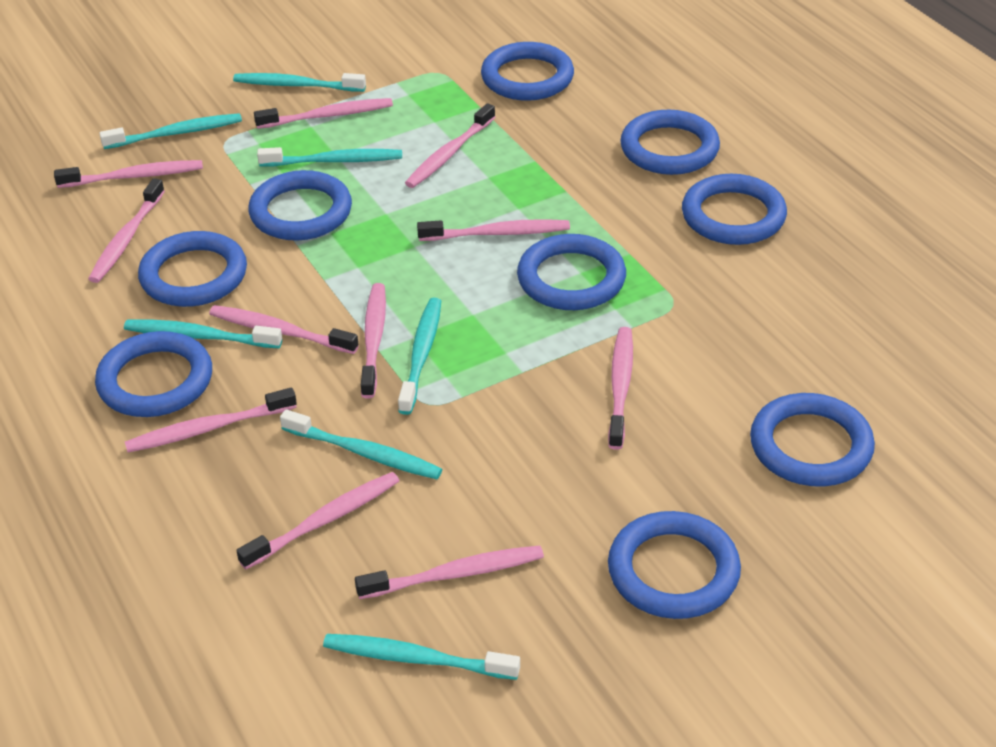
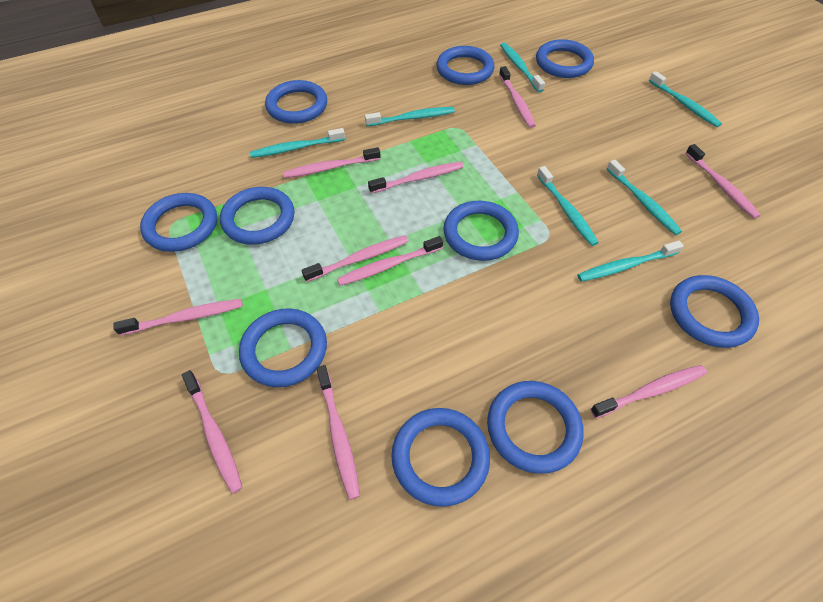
blue ring: [95,331,212,417] [138,231,247,307] [248,170,352,241] [481,42,574,101] [517,234,626,310] [608,511,741,619] [620,110,720,175] [682,174,787,245] [750,393,875,486] = 9 -> [140,193,217,252] [220,187,295,245] [239,308,327,387] [265,80,327,124] [391,408,490,507] [436,46,495,85] [443,201,519,261] [487,381,584,474] [536,39,594,78] [670,275,759,348] = 10
pink toothbrush: [54,160,203,188] [88,178,165,283] [125,387,297,452] [209,305,359,354] [236,472,399,570] [254,98,393,129] [355,545,544,599] [361,283,386,398] [405,103,495,188] [417,219,570,241] [608,327,633,450] = 11 -> [113,299,243,336] [182,370,243,494] [283,147,381,178] [302,235,409,282] [317,365,360,500] [337,236,443,286] [368,162,464,194] [499,66,536,128] [590,365,707,418] [685,144,761,219] = 10

